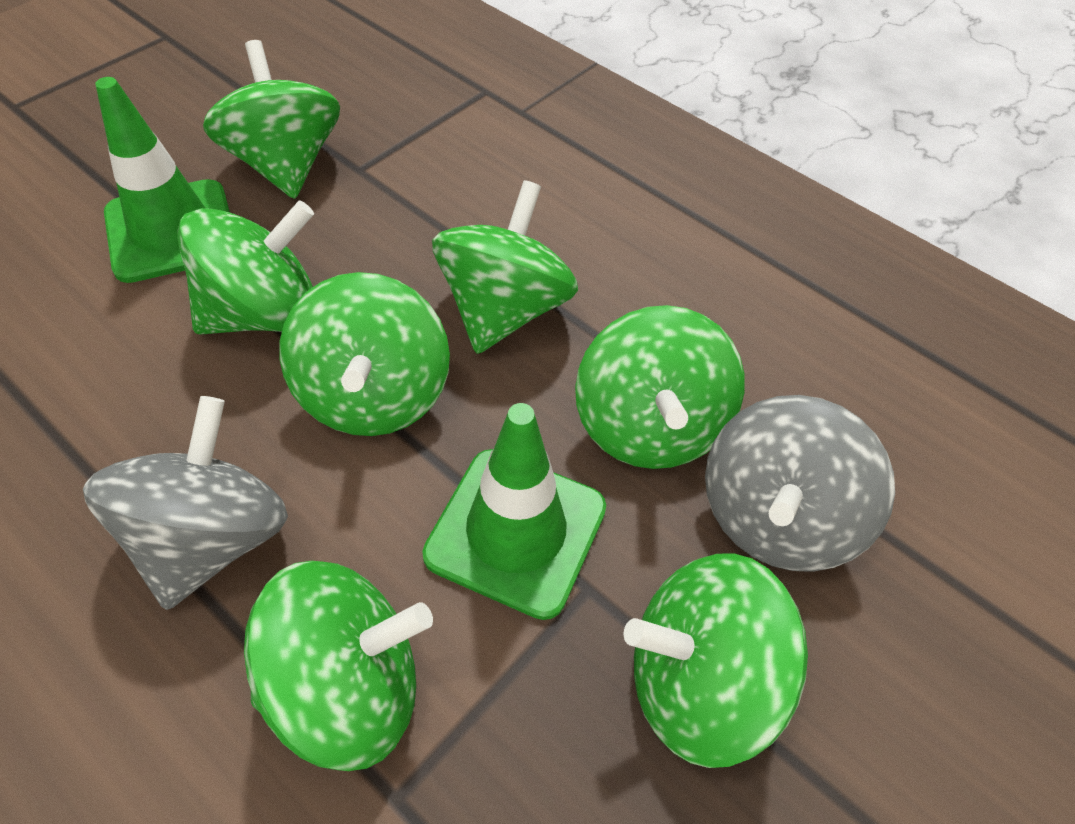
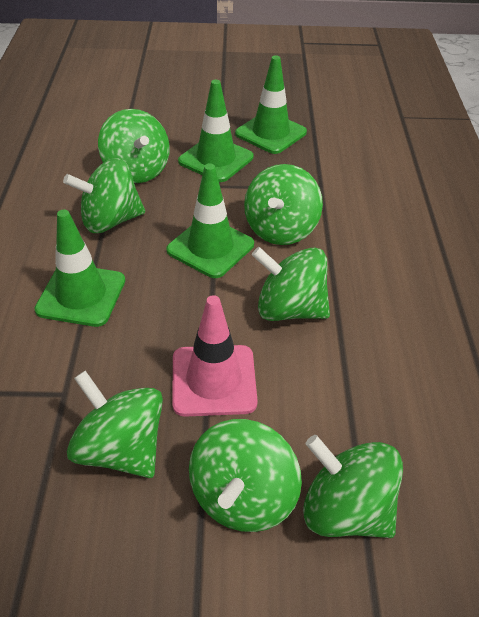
green traffic cone: [95,77,230,283] [422,403,606,620] = 2 -> [34,209,125,327] [166,163,254,278] [178,80,254,182] [235,55,307,154] = 4
grey spinning top: [83,396,288,610] [705,395,895,572] = 2 -> none = 0
pink traffic cone: none = 0 -> [172,295,258,417] = 1

